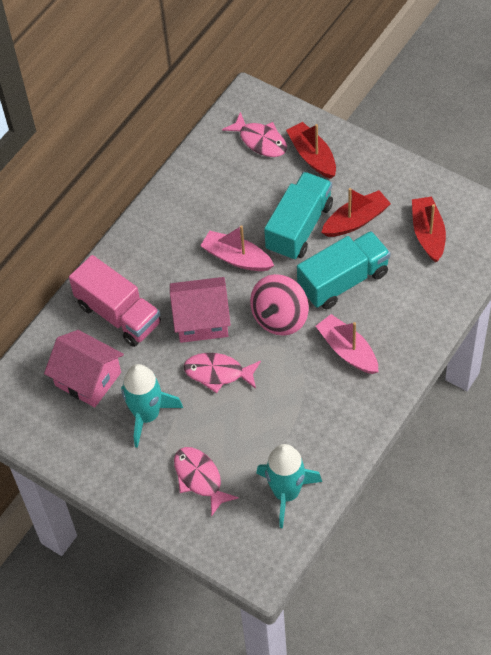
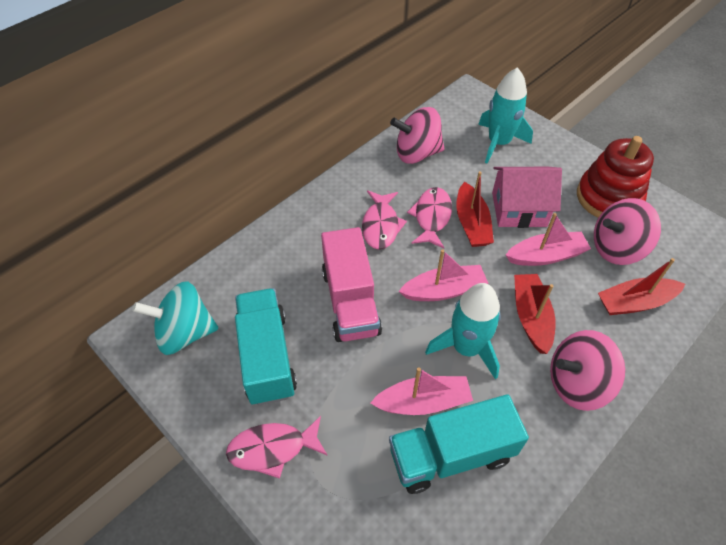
pink boat: [200,225,274,271] [316,314,379,374] = 2 -> [370,367,473,415] [399,249,488,301] [506,213,591,266] = 3
pink house: [44,330,124,407] [170,277,231,343] = 2 -> [492,167,562,228] = 1
pink spinning top: [250,274,309,336] = 1 -> [390,107,445,164] [550,330,625,411] [594,198,661,265] = 3
red stacking toy: none = 0 -> [577,136,654,218] = 1
turquoise spinning top: none = 0 -> [132,281,219,355] = 1

